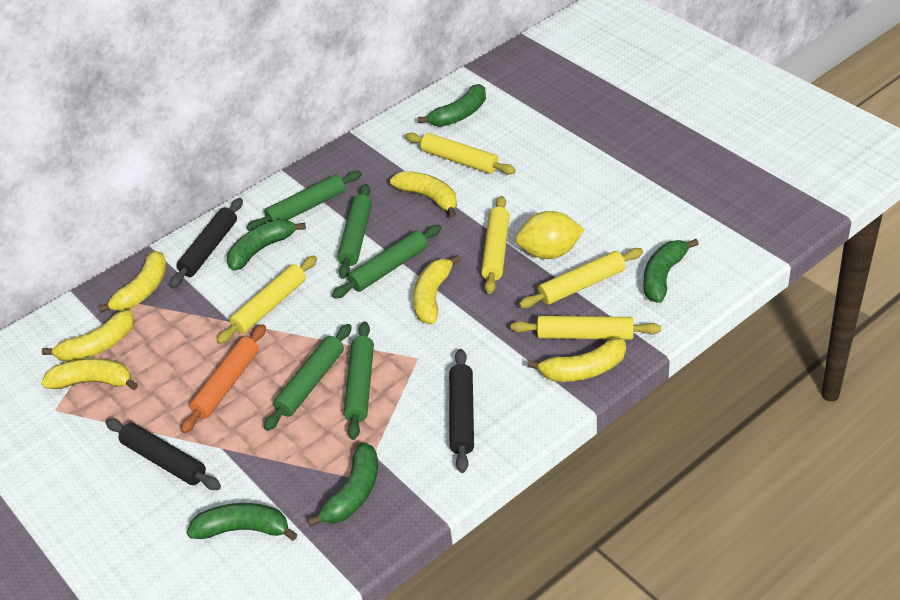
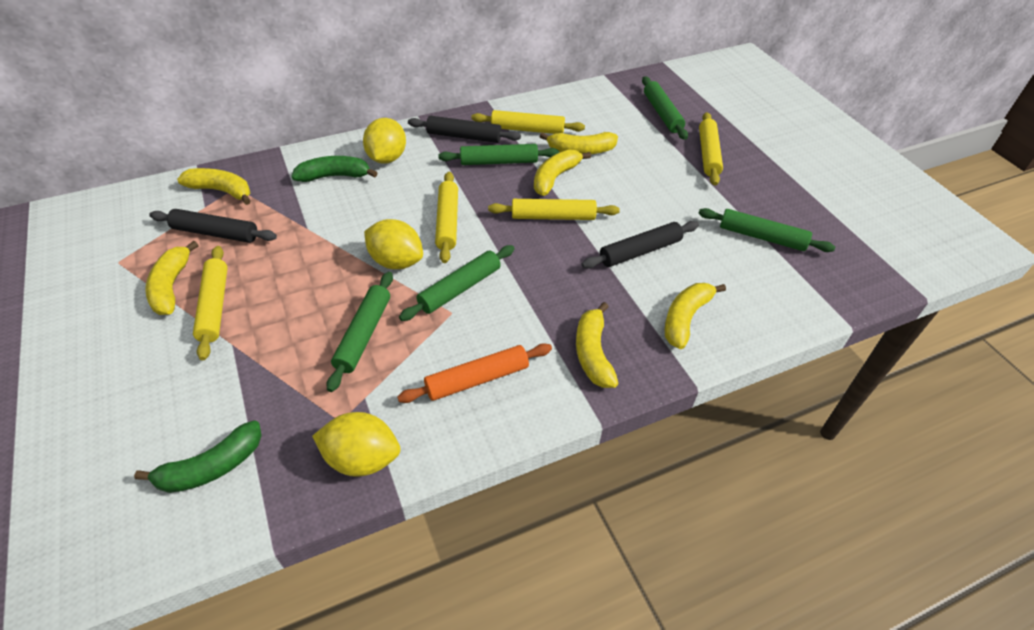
green banana: [187,503,297,541] [227,219,306,271] [307,442,378,527] [418,84,486,127] [643,239,699,303] = 5 -> [134,420,262,493] [291,156,377,182] = 2
yellow lemon: [515,211,585,259] = 1 -> [312,412,400,477] [363,118,406,163] [364,219,423,269] = 3

